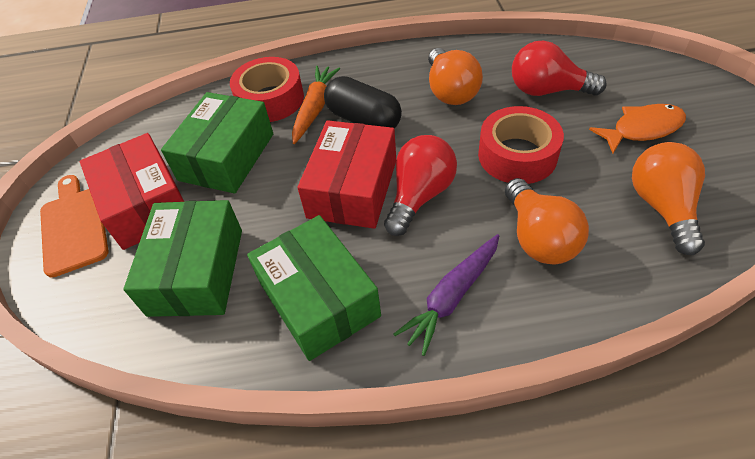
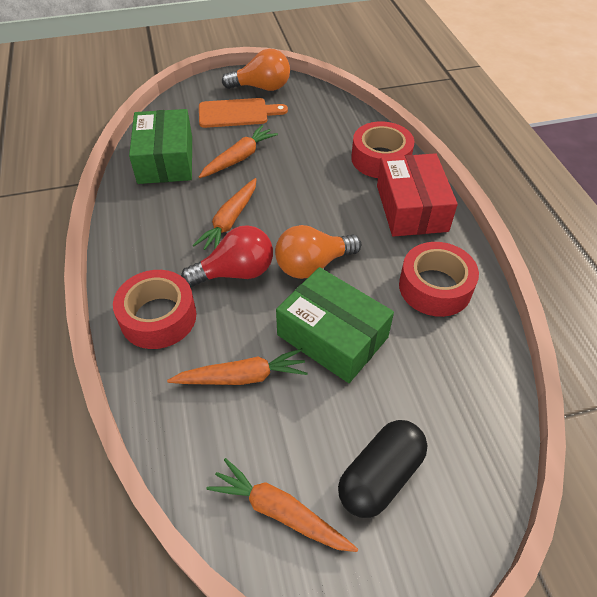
green box: [123,200,242,317] [161,92,273,194] [247,215,381,361] = 3 -> [129,109,192,184] [276,267,394,383] = 2
orange carrot: [292,66,340,144] = 1 -> [167,348,308,385] [193,178,256,250] [199,125,278,178] [206,458,358,552] = 4
orange fish: [589,104,686,154] = 1 -> none = 0
orange light bulb: [428,48,483,105] [505,178,589,264] [632,142,705,255] = 3 -> [222,49,290,91] [275,225,361,279] = 2
purple carrot: [394,234,499,356] = 1 -> none = 0
red box: [80,133,184,250] [297,120,396,229] = 2 -> [377,153,458,237] = 1
red light bulb: [384,135,457,236] [512,41,607,96] = 2 -> [181,225,273,287] = 1
red tape: [230,57,304,122] [478,106,564,184] = 2 -> [113,270,196,349] [351,121,414,178] [399,242,479,317] = 3

